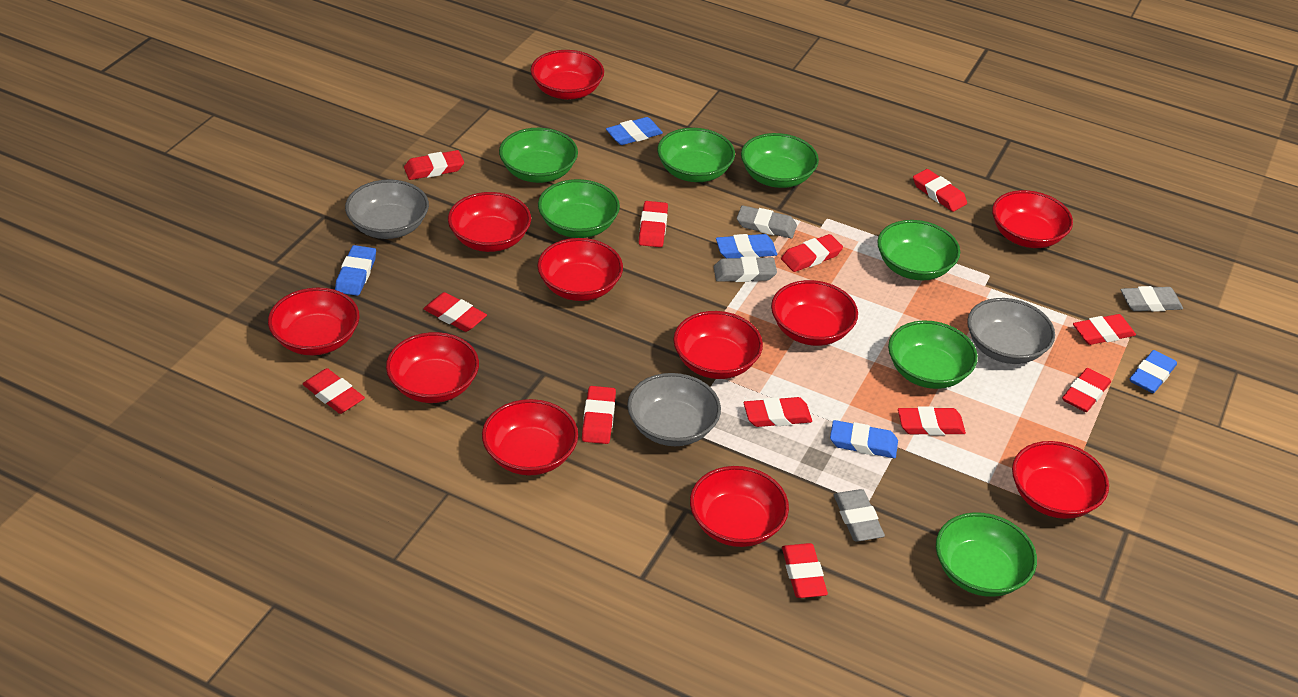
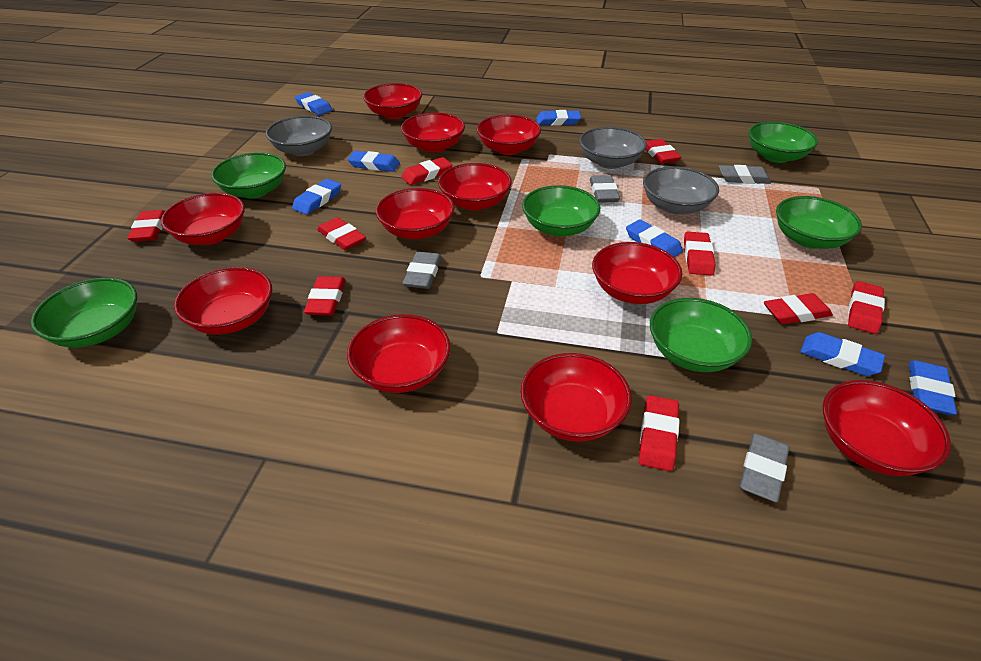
blue eraser: [335,245,376,296] [606,117,663,145] [716,234,777,258] [830,420,898,458] [1130,350,1177,393] = 5 -> [292,179,341,215] [295,92,332,115] [348,151,400,172] [536,110,581,125] [626,219,683,257] [800,332,885,376] [909,360,957,415] = 7
green bowl: [499,128,578,183] [538,179,620,238] [657,128,735,182] [741,133,819,188] [877,220,960,280] [888,320,978,389] [936,512,1037,597] = 7 -> [31,278,137,348] [211,152,286,198] [522,185,600,236] [650,298,752,372] [748,121,818,163] [776,196,862,249] = 6
red eraser: [303,368,365,414] [404,150,464,180] [423,292,487,332] [582,386,616,444] [639,201,668,247] [744,397,812,427] [781,234,843,272] [782,543,828,598] [898,406,966,435] [913,169,967,212] [1062,368,1111,412] [1073,314,1136,345] = 12 -> [128,210,165,242] [304,276,346,315] [317,217,366,250] [401,157,452,185] [639,395,680,471] [646,139,681,164] [684,232,716,276] [764,293,833,324] [848,281,885,334] = 9

